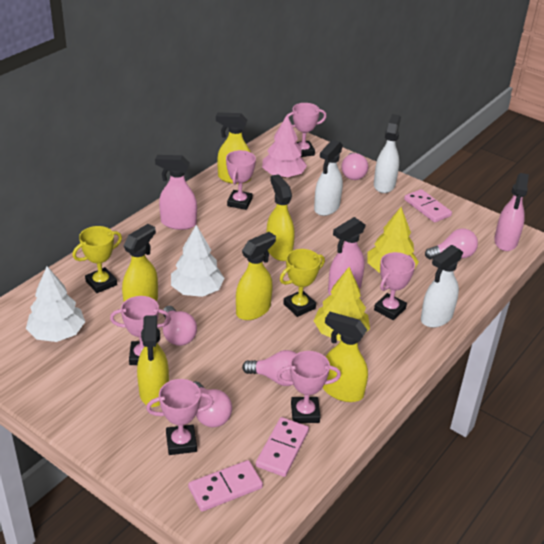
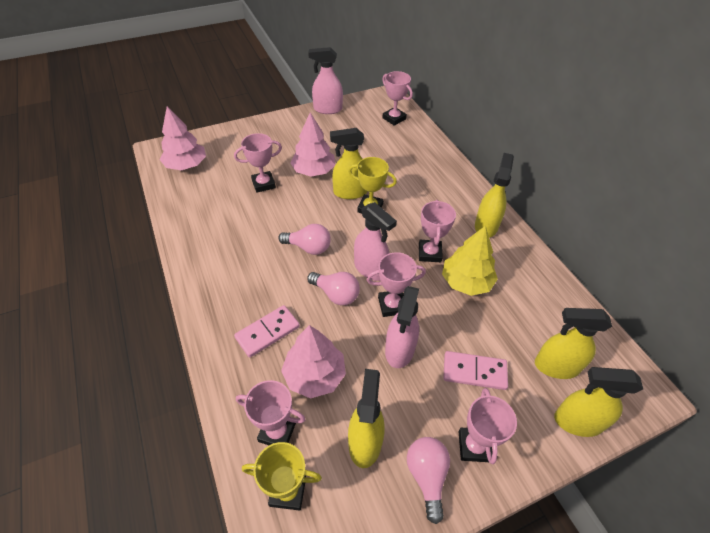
pink domino: [188,460,263,511] [256,417,309,477] [404,189,452,223] = 3 -> [234,305,300,358] [443,351,508,390] = 2
pink light bulb: [163,306,197,346] [194,382,232,427] [242,350,297,386] [341,153,368,180] [425,228,478,259] = 5 -> [278,224,331,255] [307,272,360,305] [407,437,450,524] = 3
pink tree: [262,115,307,178] = 1 -> [160,106,206,170] [281,325,346,398] [290,112,335,177] = 3
white spray bottle: [314,140,343,216] [374,114,401,193] [421,245,463,328] = 3 -> none = 0
white tree: [26,266,85,342] [171,225,225,297] = 2 -> none = 0
yellow spray bottle: [122,224,158,302] [137,315,169,407] [216,113,251,184] [236,232,276,320] [266,174,295,261] [323,312,368,402] = 6 -> [330,128,368,199] [348,369,384,468] [475,153,514,238] [535,308,612,379] [554,367,643,437] = 5
yellow tree: [313,267,370,341] [367,207,419,273] = 2 -> [442,225,498,296] = 1

